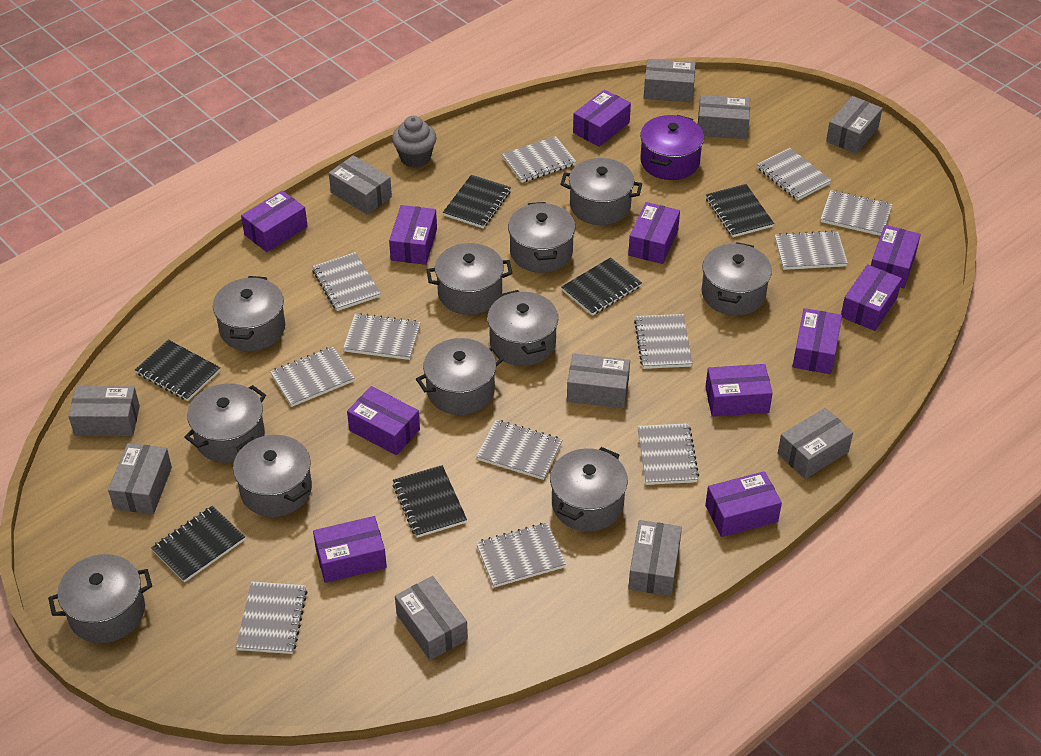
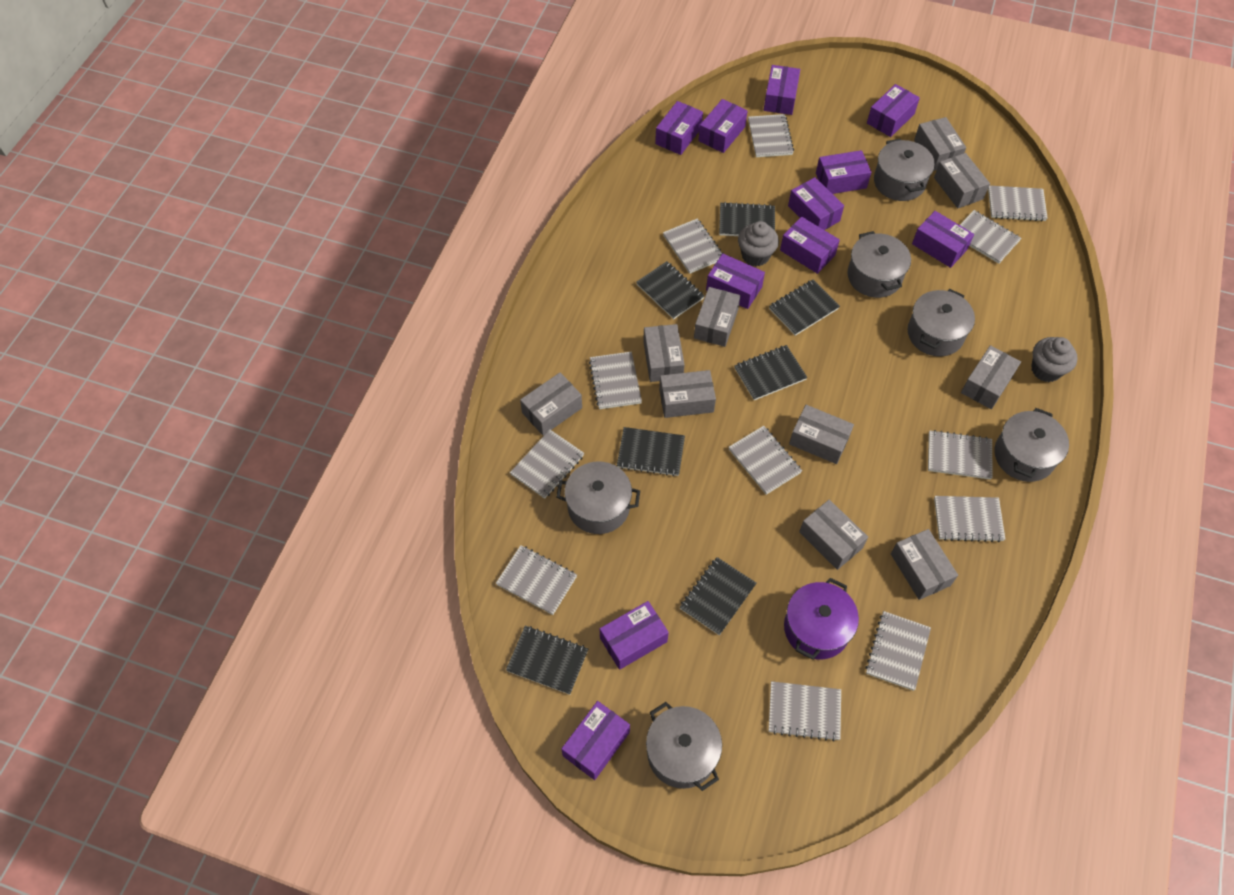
black notebook: [135,340,220,401] [151,506,245,583] [393,465,467,538] [443,175,511,228] [561,257,642,316] [706,184,774,237] = 6 -> [506,626,588,695] [617,427,685,477] [636,261,704,319] [680,557,757,635] [719,202,775,236] [734,345,807,400] [769,280,840,336] = 7
grey cupcake: [392,116,437,168] = 1 -> [738,221,779,266] [1031,337,1078,382] = 2
grey pot: [48,554,152,643] [184,383,266,463] [213,276,285,351] [233,435,312,517] [416,338,504,415] [426,243,512,315] [487,290,558,366] [508,202,575,273] [550,447,628,531] [560,158,642,225] [702,242,772,316] = 11 -> [556,461,640,534] [646,702,722,791] [847,231,911,298] [874,139,935,201] [908,289,975,357] [994,408,1069,482] = 6

